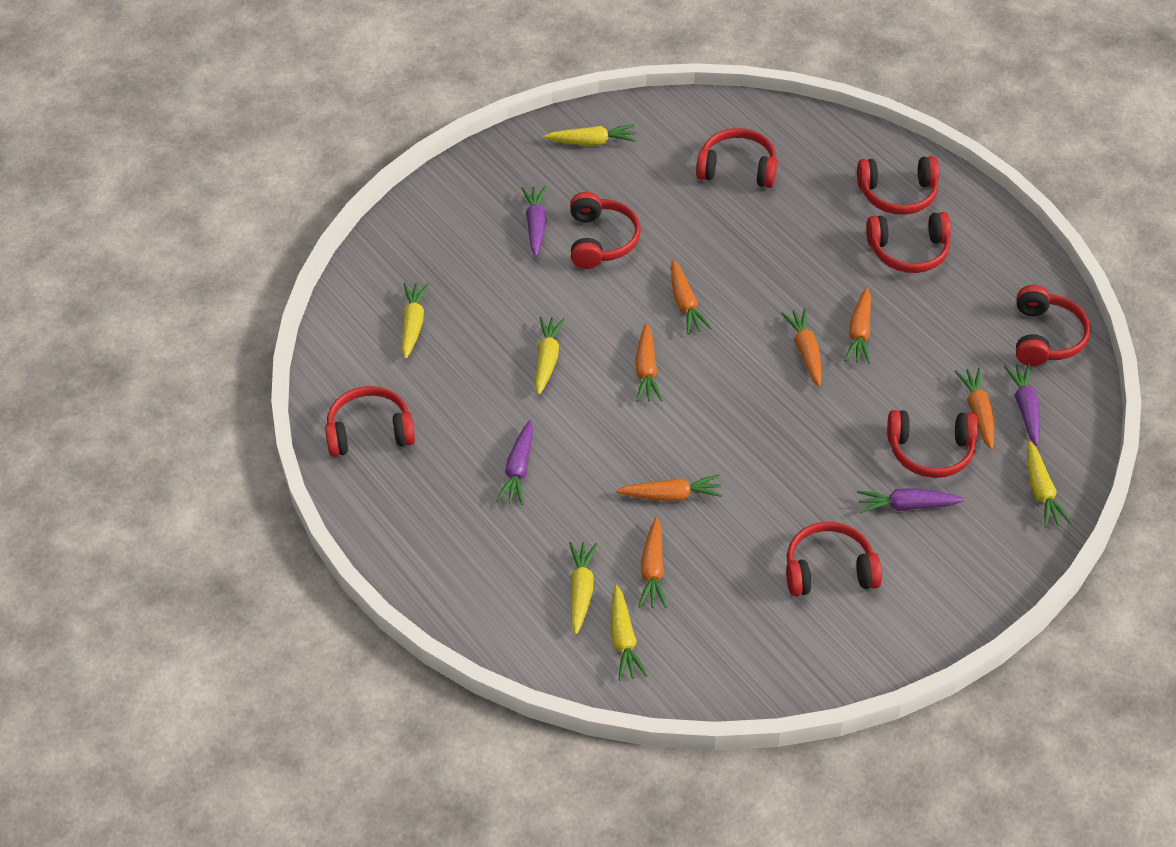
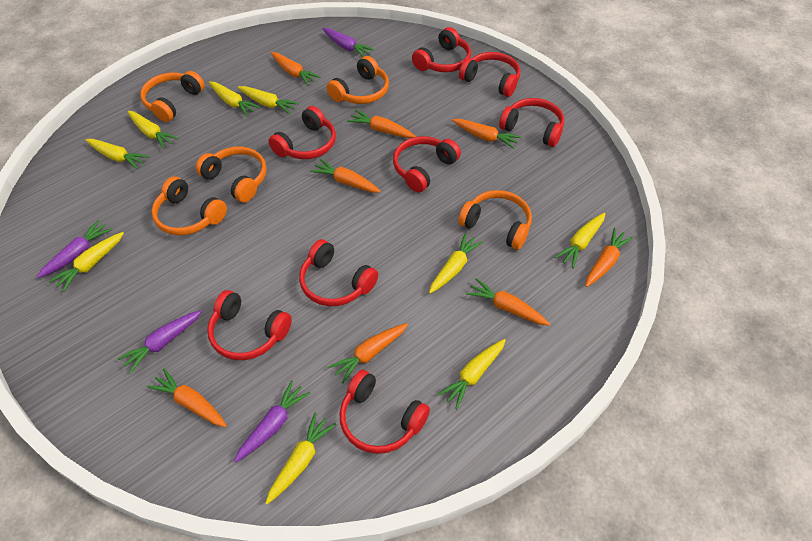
orange carrot: [616,475,723,501] [635,323,663,402] [638,517,667,608] [671,260,712,334] [781,308,822,386] [844,287,871,364] [955,368,994,450] = 7 -> [147,368,227,427] [271,52,321,86] [310,159,381,193] [328,323,408,383] [348,110,416,138] [452,119,521,149] [466,278,550,326] [585,228,634,287] = 8
orange headphones: none = 0 -> [140,71,205,122] [151,177,227,236] [196,147,267,202] [327,56,389,104] [458,190,532,250] = 5
yellow carrot: [402,283,429,359] [535,316,565,395] [544,124,636,146] [569,542,597,635] [611,585,648,681] [1027,441,1072,528] = 6 -> [49,232,124,292] [85,139,149,169] [128,111,179,149] [209,81,260,117] [238,86,299,114] [265,413,336,504] [429,233,483,294] [438,339,506,409] [554,213,605,268] = 9

